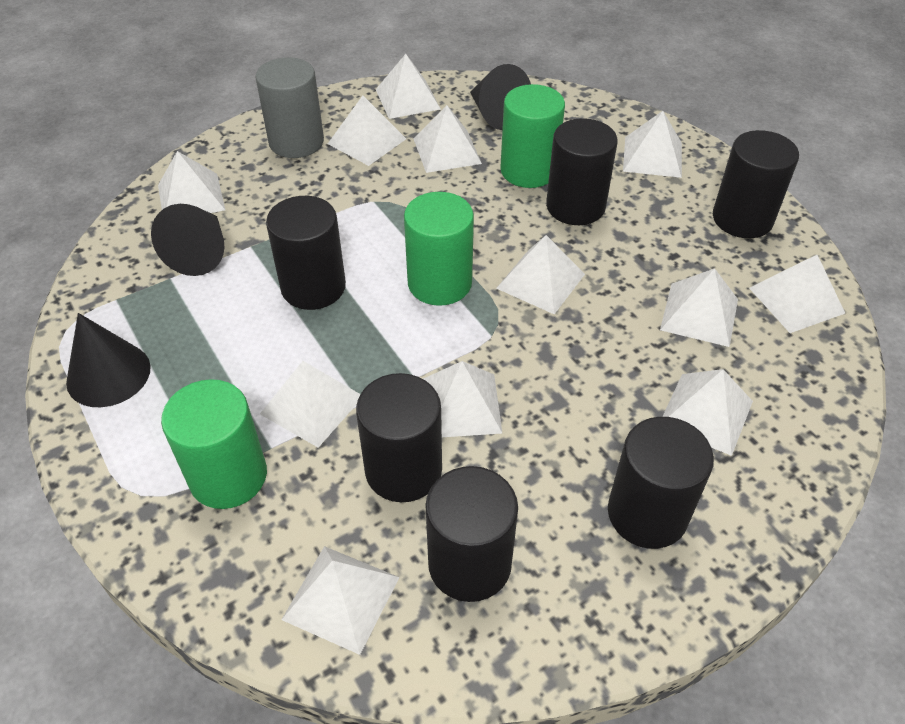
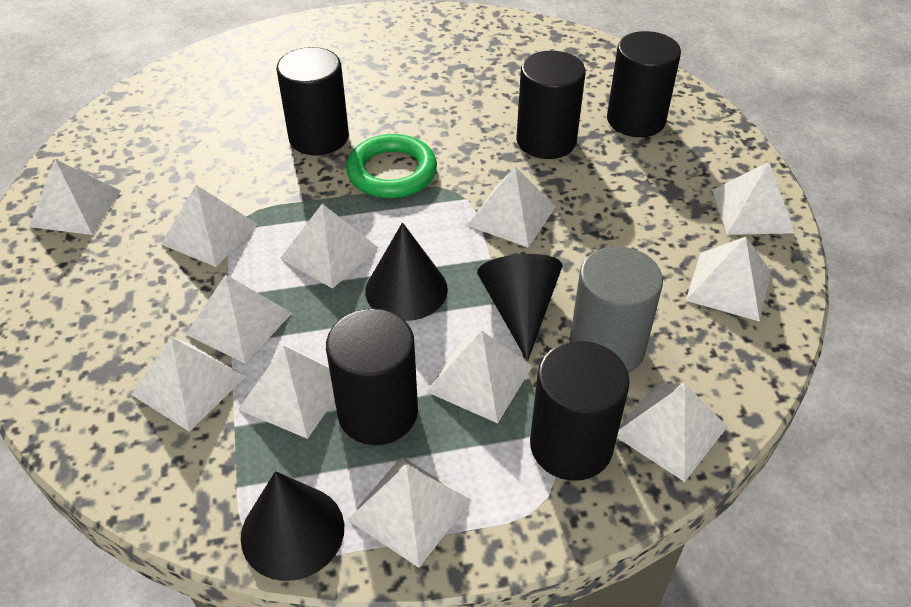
black cylinder: [266,196,346,310] [356,373,442,502] [425,466,518,602] [546,118,618,225] [608,417,714,549] [713,130,799,238] = 6 -> [276,47,349,155] [326,309,418,445] [516,51,586,159] [530,341,630,481] [607,31,681,137] = 5
green cylinder: [161,379,267,509] [404,192,474,306] [500,84,565,188] = 3 -> none = 0
green ring: none = 0 -> [346,134,437,198] = 1

